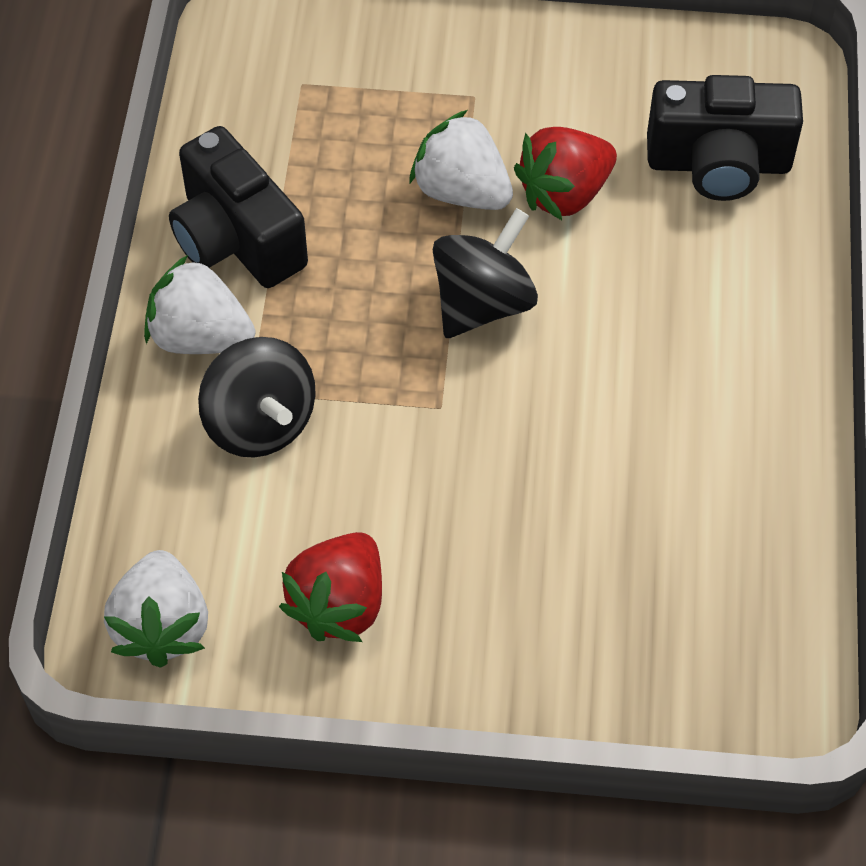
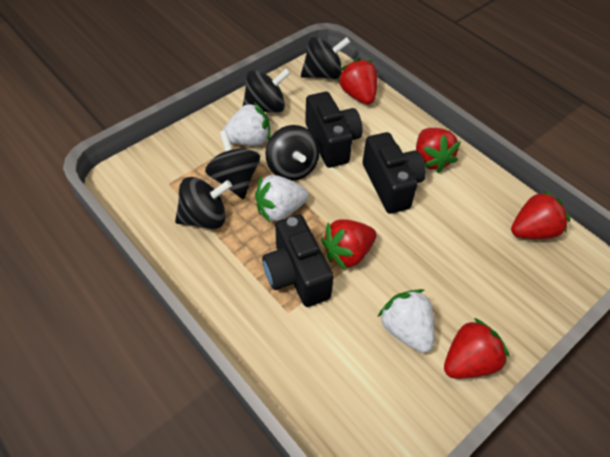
black camera: [169,126,308,288] [647,75,803,201] = 2 -> [262,214,334,307] [305,92,363,168] [363,132,426,214] = 3
black spinning top: [198,337,316,458] [433,208,538,338] = 2 -> [175,177,232,229] [205,130,260,199] [243,68,290,113] [265,125,320,181] [301,37,350,79] = 5
red strawberry: [279,532,382,642] [514,127,617,220] = 2 -> [321,220,376,270] [338,58,377,104] [416,128,461,173] [444,318,509,379] [511,190,570,239] = 5

